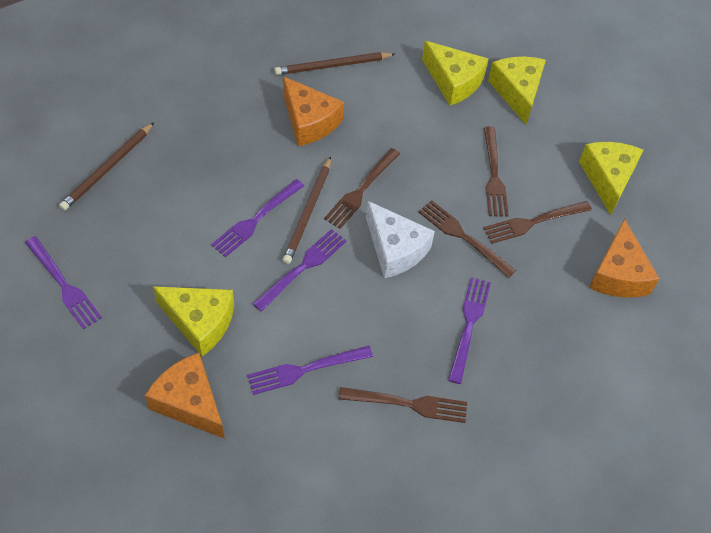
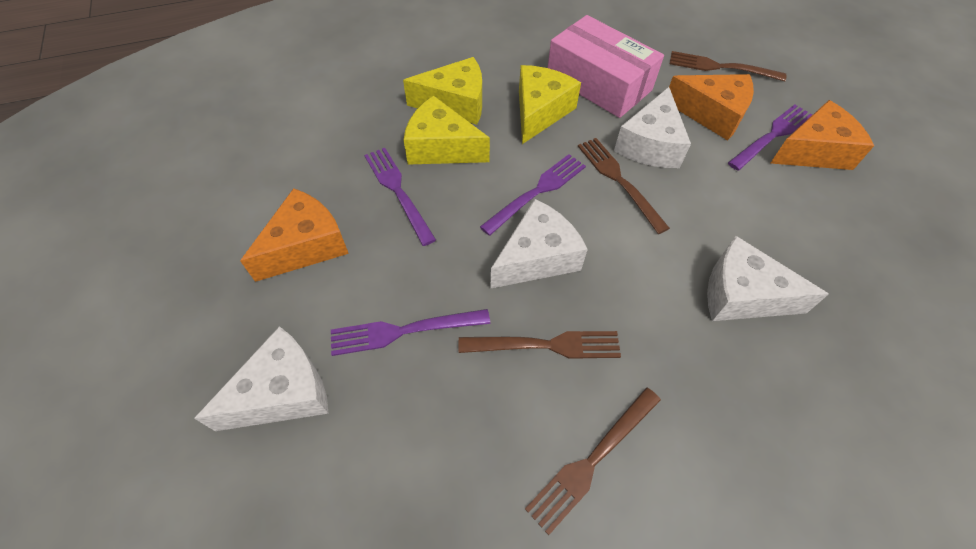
brown fork: [324,148,400,229] [339,387,467,423] [418,200,516,278] [483,201,592,244] [484,126,509,217] = 5 -> [458,331,621,359] [525,387,661,535] [578,138,670,234] [670,51,786,82] = 4
brown pencil: [59,122,154,211] [274,52,395,75] [282,157,331,264] = 3 -> none = 0
pink box: none = 0 -> [548,15,664,118] = 1
purple fork: [25,236,102,329] [211,179,304,257] [247,345,373,395] [253,229,346,312] [448,277,491,384] = 5 -> [331,309,490,356] [364,148,436,246] [480,154,586,236] [728,104,812,171] = 4
white cheese: [366,201,435,278] = 1 -> [194,326,329,431] [490,199,588,289] [614,87,691,168] [707,236,829,321] = 4
yellow cheese: [153,286,234,356] [422,41,489,106] [488,56,546,125] [579,142,643,215] = 4 -> [403,57,482,125] [404,96,490,164] [519,65,581,144] = 3

